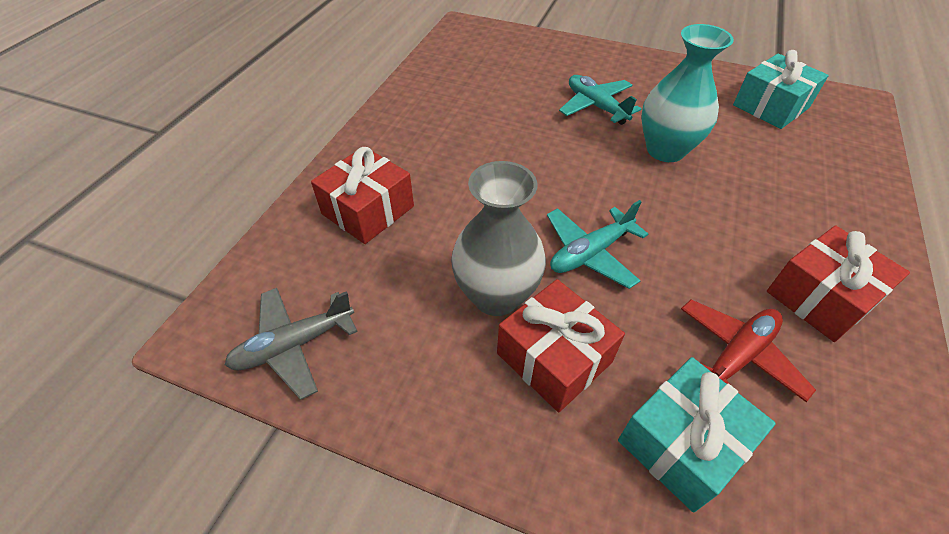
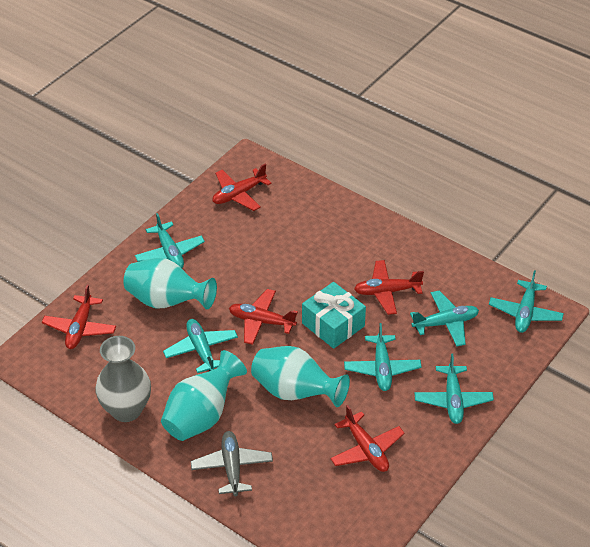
red gift: [311,146,414,244] [497,279,625,412] [767,225,910,342] = 3 -> none = 0
red plane: [681,300,816,402] = 1 -> [42,285,116,349] [213,164,272,211] [229,289,298,345] [330,405,405,472] [354,260,424,315] = 5
turquoise gift: [618,357,776,513] [733,50,829,129] = 2 -> [302,282,366,349] = 1
turquoise plane: [547,200,648,289] [559,75,641,125] = 2 -> [135,213,205,268] [163,319,238,373] [344,323,421,391] [410,291,479,347] [414,353,494,424] [489,270,564,333] = 6
turquoise vase: [642,24,734,162] = 1 -> [123,258,217,309] [161,350,247,441] [251,346,350,407] = 3

